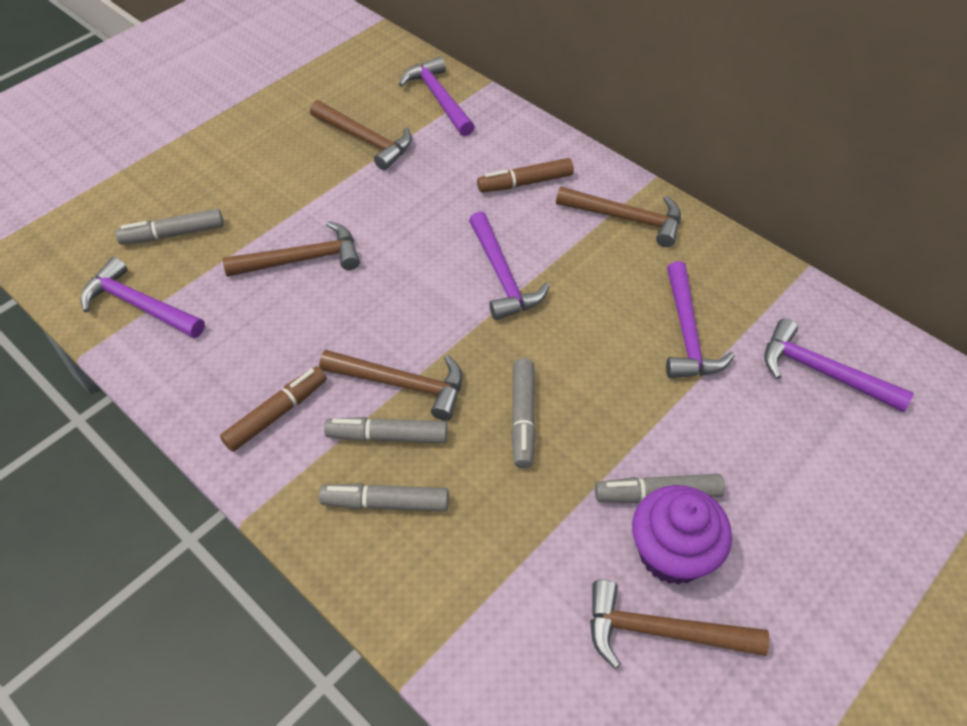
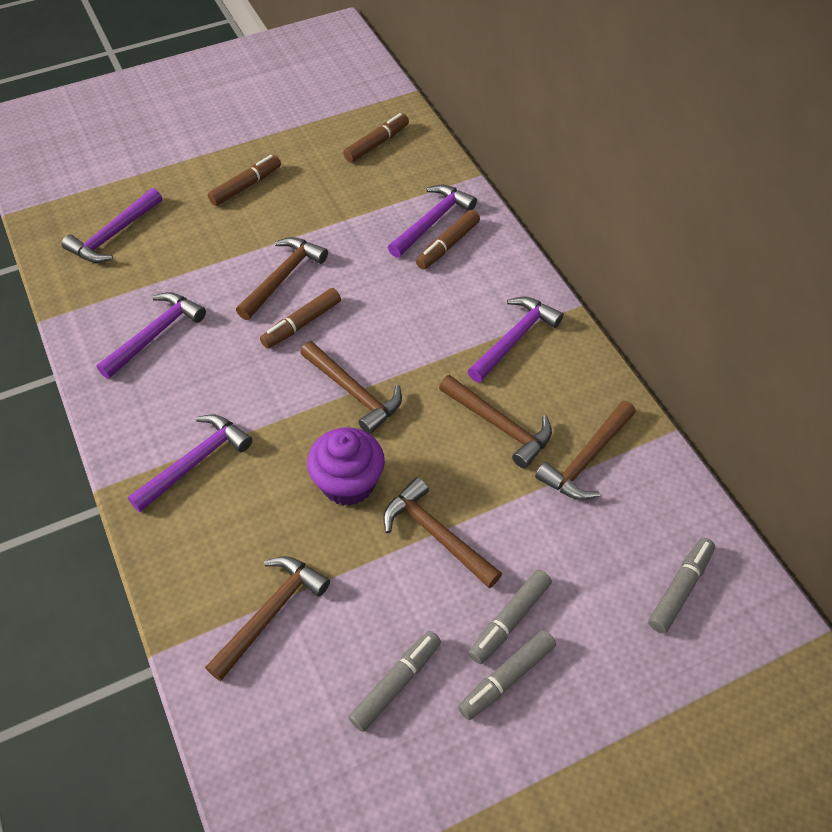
brown hammer: [223,221,360,277] [310,100,412,170] [319,350,463,421] [556,187,681,247] [590,580,769,669] = 5 -> [205,556,330,681] [236,237,328,320] [300,341,402,434] [383,477,502,588] [439,375,552,468] [535,401,636,500] = 6
brown marker: [220,366,327,452] [477,158,574,193] = 2 -> [208,155,281,206] [260,288,341,349] [343,113,409,163] [416,210,480,270] = 4
grey marker: [115,209,224,245] [319,483,449,512] [324,417,448,443] [511,358,536,468] [595,474,725,503] = 5 -> [348,631,441,732] [458,630,556,720] [468,569,552,664] [648,538,715,633] = 4

